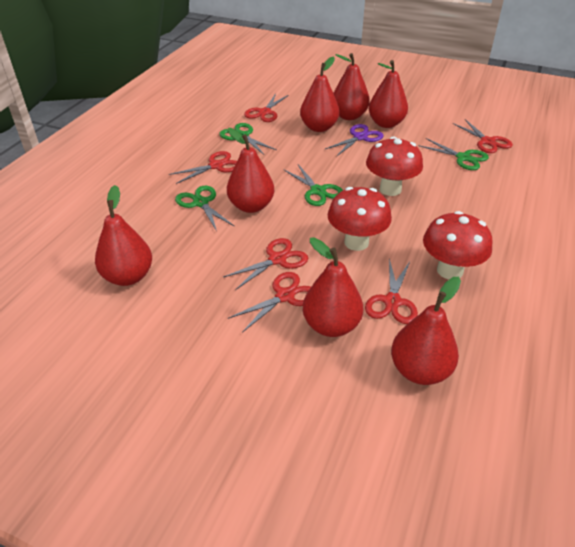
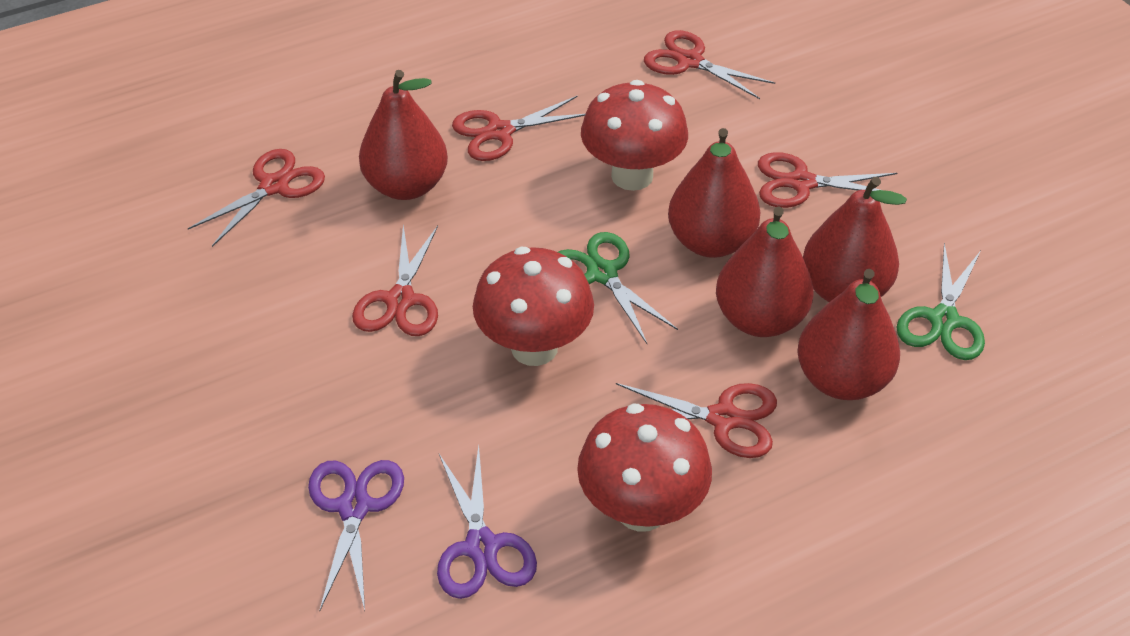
green scissors: [175,186,234,231] [219,123,276,155] [283,164,343,206] [418,138,489,170] = 4 -> [558,232,678,344] [897,243,985,360] = 2
purple scissors: [325,124,384,156] = 1 -> [308,460,404,611] [437,445,537,599] = 2
red pear: [95,185,152,286] [227,128,274,213] [300,56,339,132] [303,237,363,337] [334,53,370,120] [369,60,408,128] [391,277,461,385] = 7 -> [359,70,448,200] [668,128,761,258] [716,207,813,337] [797,269,900,400] [803,177,907,302] = 5

